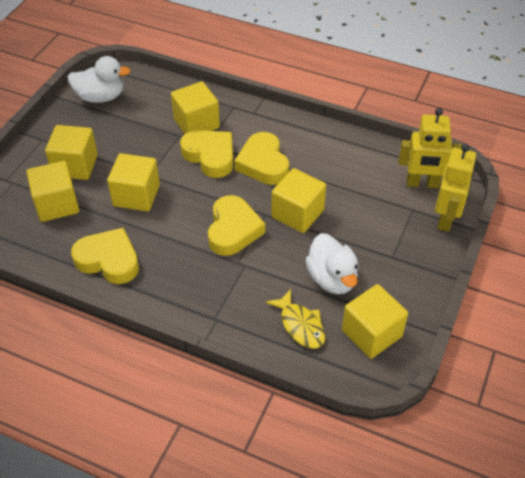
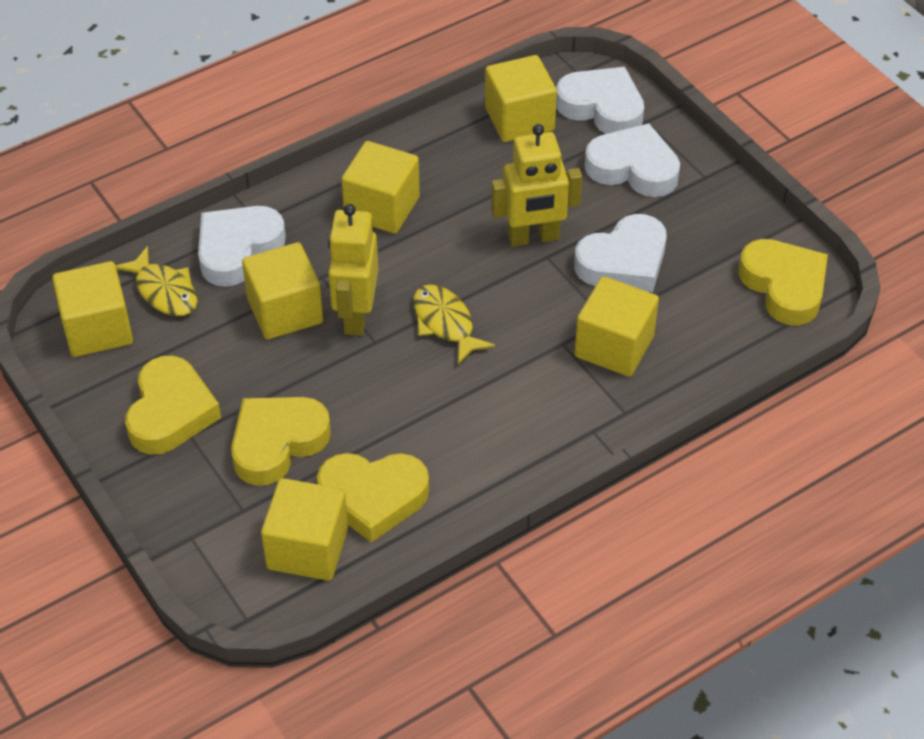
white duck: [68,56,130,103] [305,233,358,294] = 2 -> none = 0
white heart: none = 0 -> [198,206,286,287] [556,67,644,134] [574,214,667,292] [585,123,680,197] = 4
yellow fish: [266,289,325,349] = 1 -> [116,246,198,316] [413,284,495,365] = 2

